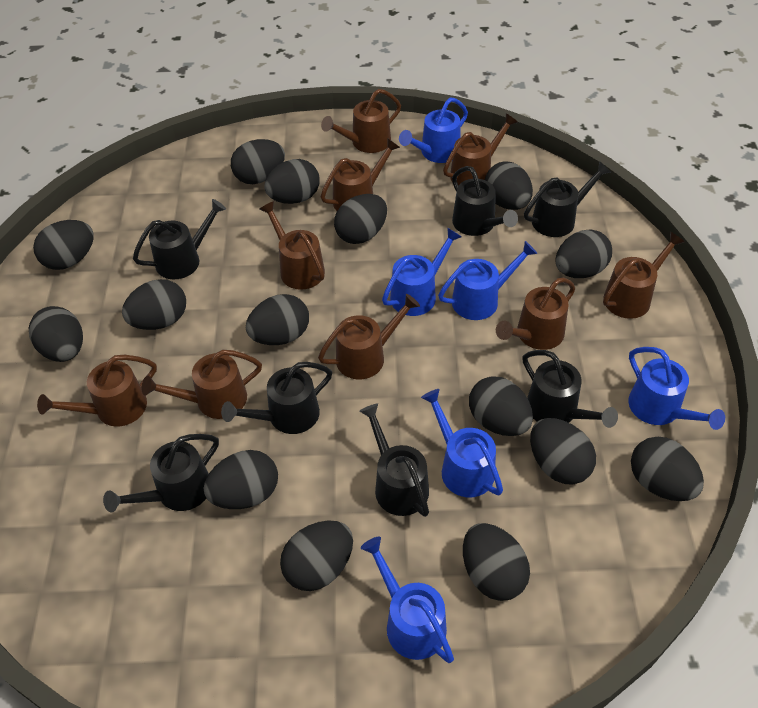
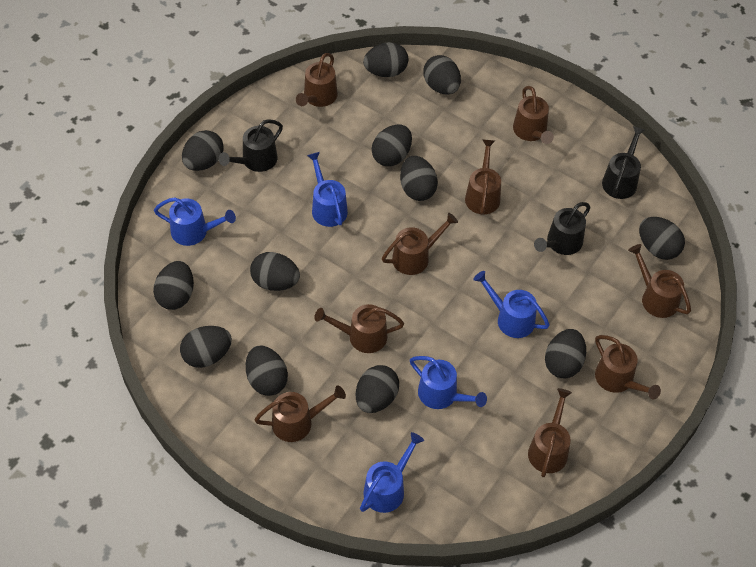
black egg: [29,306,83,362] [33,220,94,270] [122,279,186,330] [204,450,278,509] [231,139,285,184] [246,294,309,345] [264,159,320,204] [280,520,353,591] [334,194,387,244] [463,523,530,601] [469,376,533,436] [485,162,533,210] [530,418,596,485] [555,229,612,278] [631,437,704,501] = 15 -> [153,261,194,310] [180,326,232,368] [182,130,224,171] [246,346,288,396] [250,252,300,291] [356,365,399,413] [363,42,409,77] [372,125,412,166] [400,156,438,201] [423,55,461,95] [545,329,586,378] [639,217,685,260] = 12
black watering can: [103,434,219,513] [133,199,226,279] [221,362,332,434] [359,403,429,517] [452,166,518,236] [523,350,618,428] [524,161,611,237] = 7 -> [219,119,283,172] [534,202,591,255] [602,126,645,199] = 3
blue watering can: [361,537,454,663] [382,228,462,316] [399,98,468,163] [421,389,503,498] [438,241,538,320] [628,347,725,430] = 6 -> [154,197,236,246] [307,152,348,227] [360,432,424,513] [410,356,487,409] [473,271,550,338] = 5

